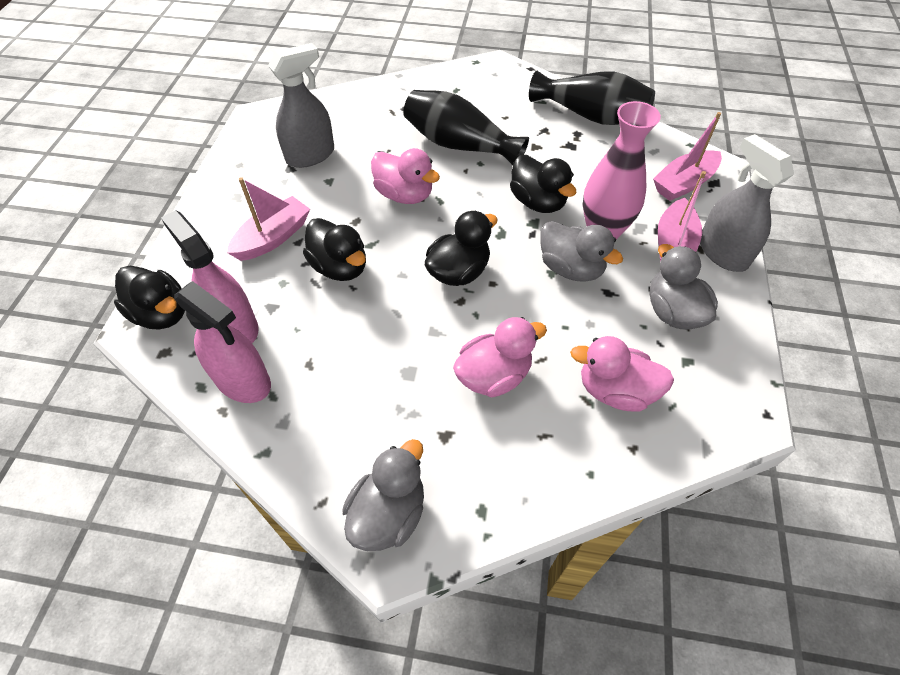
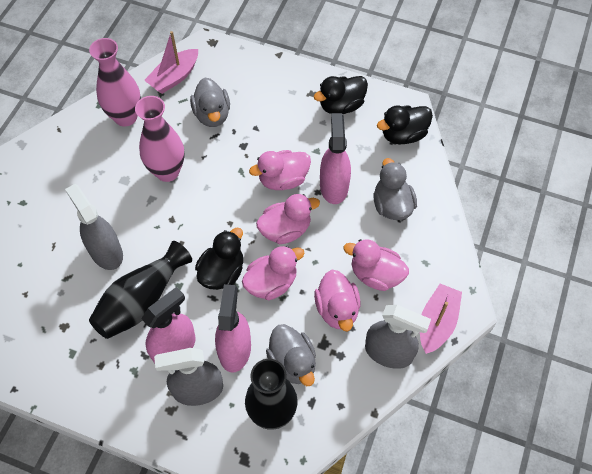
black duck: [114,266,185,329] [303,218,366,281] [425,211,498,286] [510,155,576,213] = 4 -> [195,228,243,290] [313,76,368,114] [377,105,433,144] = 3
grey spray bottle: [268,43,334,168] [700,134,794,272] = 2 -> [65,184,123,270] [154,348,223,406] [365,305,431,369] = 3
pink boat: [227,177,310,261] [653,112,722,201] [658,171,706,261] = 3 -> [144,31,198,94] [420,284,462,354] = 2
pink duck: [371,148,440,204] [453,317,547,397] [570,336,674,411] = 3 -> [242,246,305,300] [249,150,311,190] [256,194,320,244] [314,270,360,331] [343,239,409,291] = 5
pink spray bottle: [161,210,259,343] [174,281,271,403] = 2 -> [142,287,196,364] [215,284,251,373] [320,113,351,204] = 3
pink vase: [583,101,661,240] = 1 -> [89,38,141,127] [135,96,185,182] = 2

